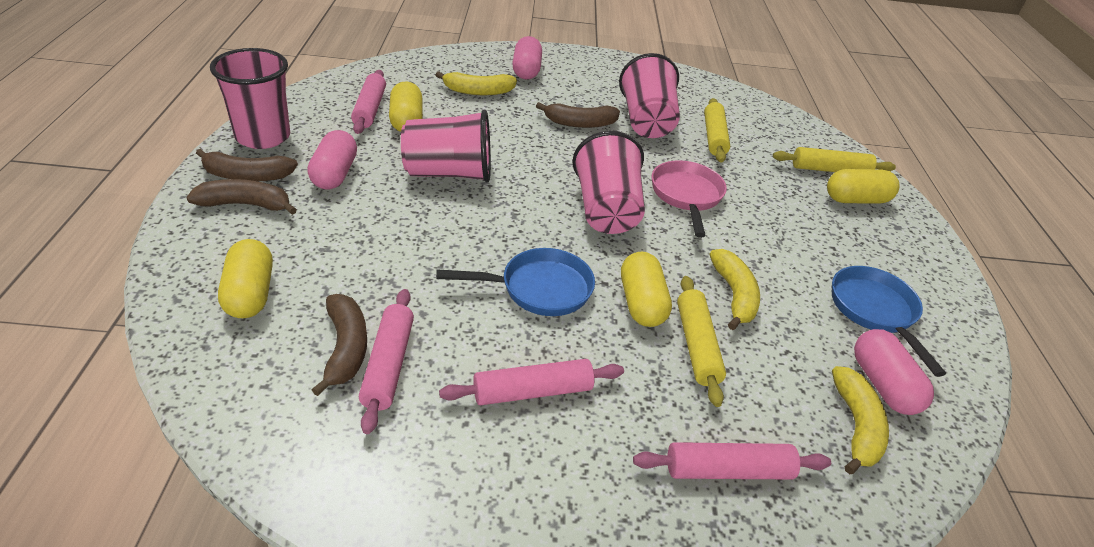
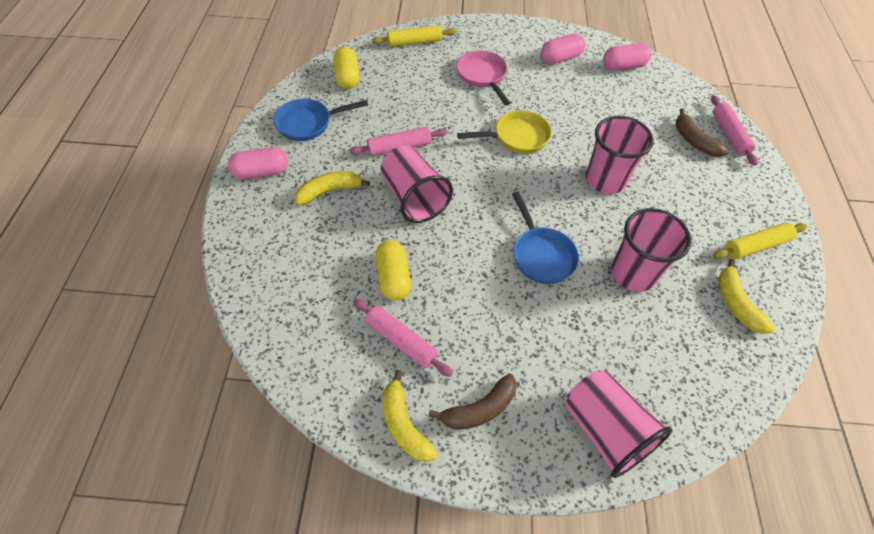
brown banana: [186,179,297,215] [196,149,298,181] [312,294,367,396] [536,102,620,128] = 4 -> [428,374,517,430] [675,108,729,157] = 2
pink rolling pin: [351,70,386,134] [359,289,414,434] [439,359,624,405] [633,442,831,479] = 4 -> [349,127,448,156] [353,299,453,377] [711,95,758,166] = 3
yellow capsule: [218,239,273,318] [389,81,423,132] [621,252,672,327] [827,169,900,204] = 4 -> [333,46,359,89] [375,240,411,300] = 2
yellow pan: none = 0 -> [457,110,551,154] = 1
yellow rolling pin: [677,276,726,407] [704,98,730,162] [773,147,896,172] = 3 -> [372,25,457,47] [713,223,808,259] = 2

